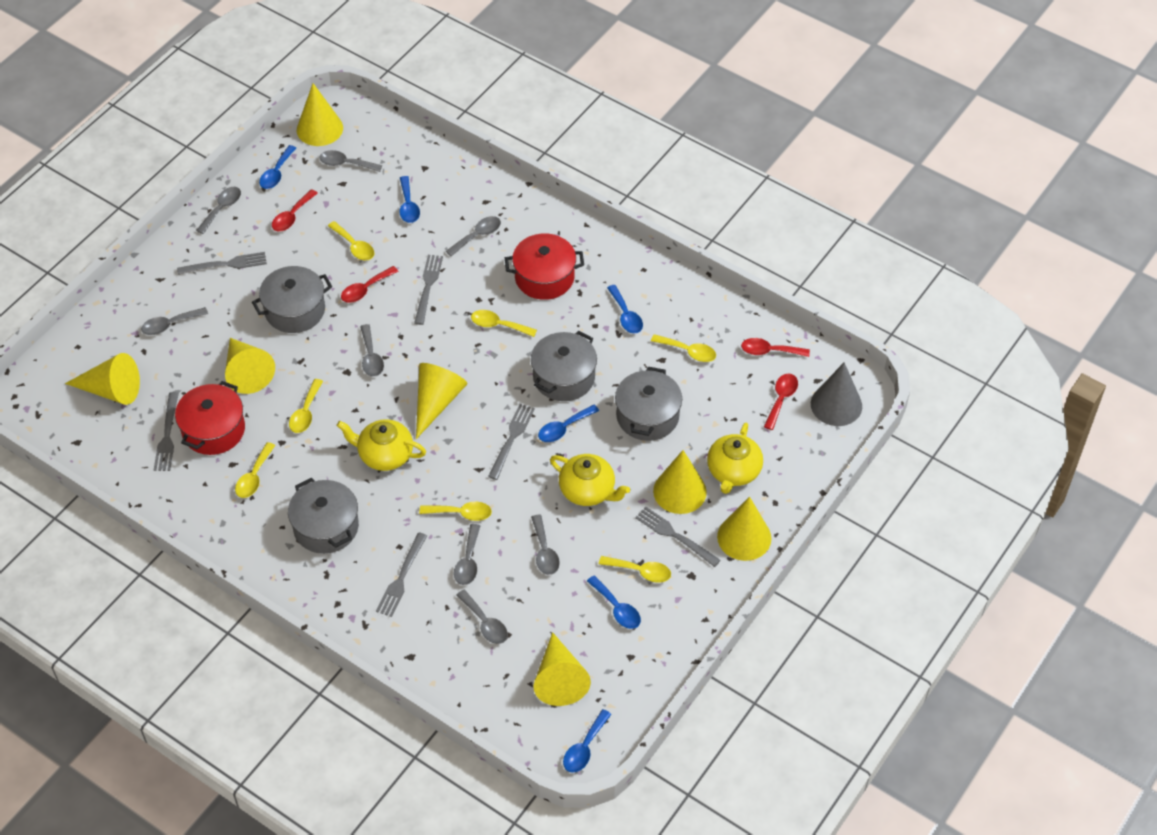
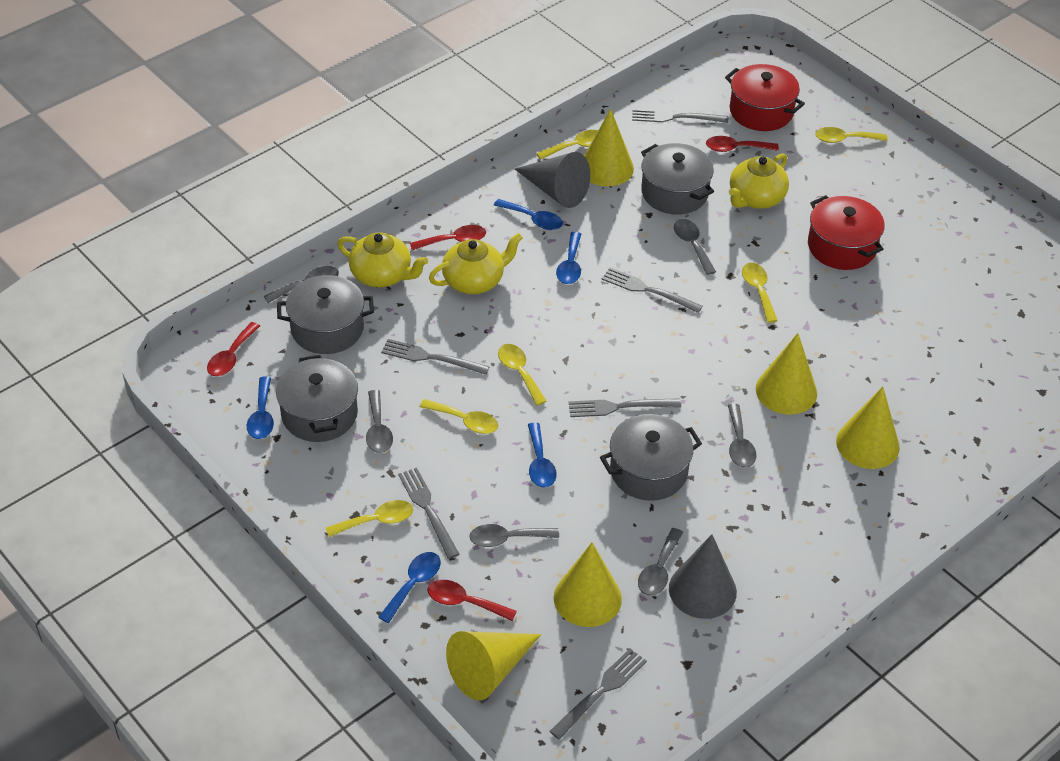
blue spoon: [259,145,296,189] [399,176,420,223] [538,404,599,442] [563,709,612,773] [587,575,641,629] [607,285,643,333] = 6 -> [247,377,274,439] [378,552,441,623] [494,199,563,230] [528,422,557,488] [556,232,581,284] = 5
grey cone: [811,362,862,426] = 1 -> [515,152,590,208] [669,534,737,619] = 2
grey spoon: [141,307,208,335] [196,187,241,234] [319,150,382,172] [360,324,384,377] [446,216,501,257] [454,524,480,585] [456,590,508,644] [531,515,560,575] = 8 -> [264,266,339,303] [366,390,393,453] [470,524,559,547] [638,528,683,596] [674,219,716,275] [728,404,756,468] = 6
yellow cone: [65,353,140,405] [225,338,275,394] [297,83,343,146] [416,363,467,439] [534,632,591,706] [653,450,707,514] [717,497,771,561] = 7 -> [446,631,541,701] [554,542,622,627] [584,109,634,186] [756,333,817,414] [836,386,900,469] = 5
yellow spoon: [235,442,276,498] [289,379,323,433] [328,221,374,260] [419,502,492,521] [471,310,537,337] [599,556,671,583] [651,334,716,362] = 7 -> [326,500,413,537] [420,399,498,434] [498,344,547,405] [536,130,598,160] [742,263,778,323] [815,127,888,143] = 6

